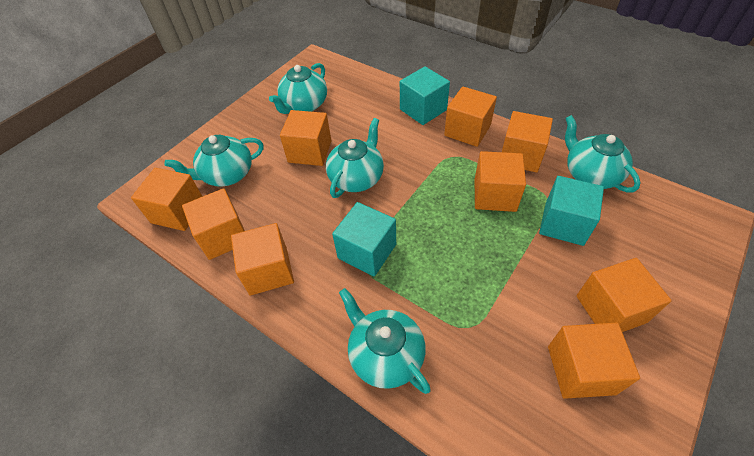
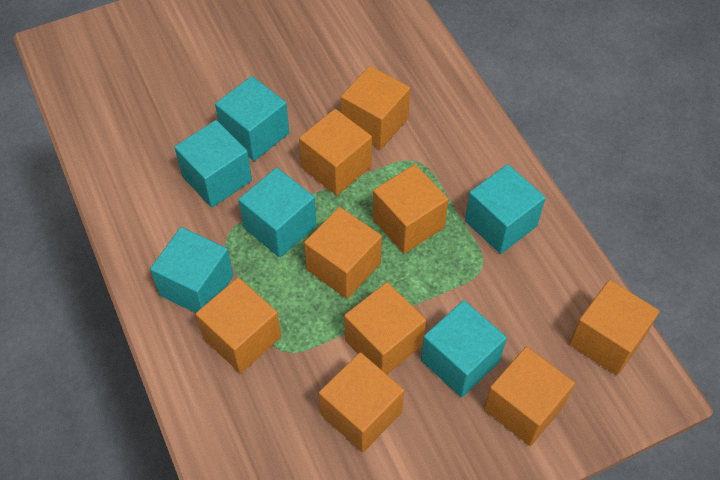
turquoise cube: [332,202,396,276] [400,66,450,125] [539,176,604,246] = 3 -> [150,227,234,313] [174,120,252,207] [215,76,289,161] [239,168,317,258] [421,300,507,398] [465,164,546,254] = 6
turquoise teapot: [165,135,264,187] [269,63,327,114] [326,118,384,198] [339,288,431,394] [565,115,641,193] = 5 -> none = 0

